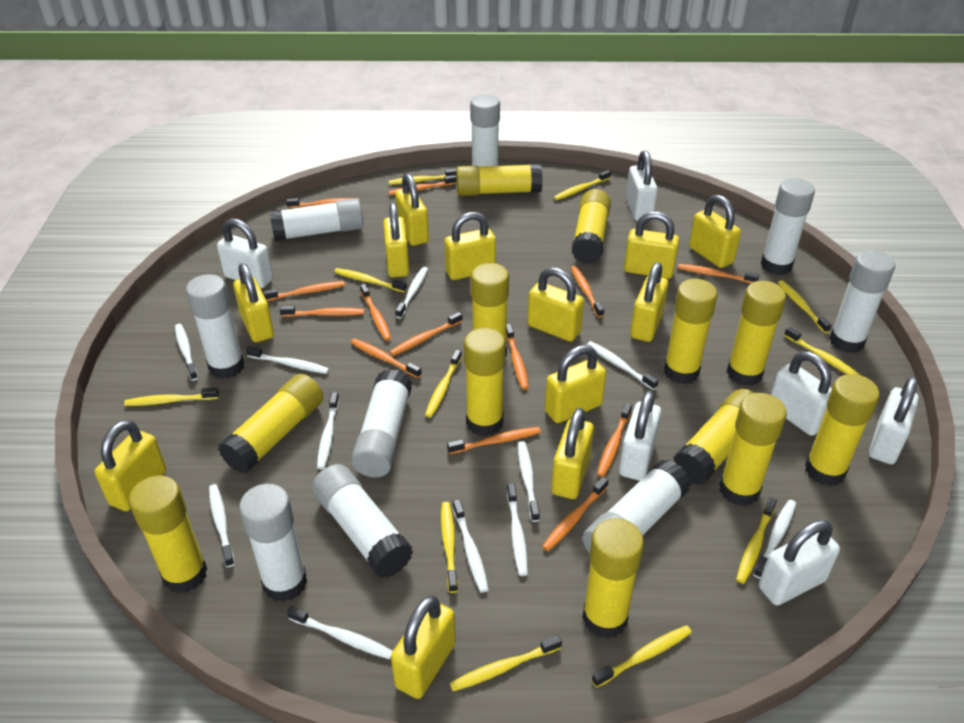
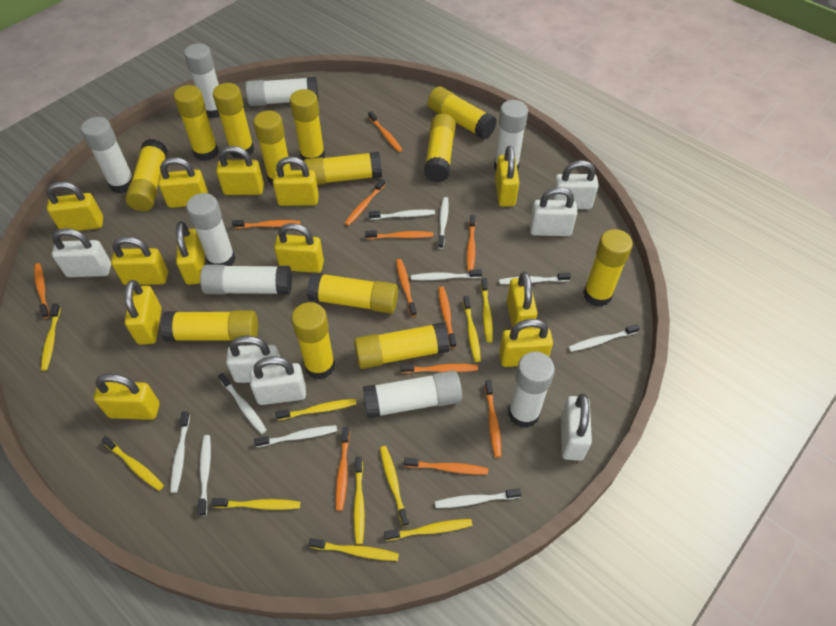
orange toothbrush: [263,281,345,301] [280,306,364,317] [286,198,359,208] [351,338,422,378] [360,284,391,341] [388,175,457,195] [390,312,463,356] [447,427,541,454] [506,324,529,390] [542,477,609,551] [571,266,604,318] [597,402,632,477] [678,264,759,283] = 13 -> [34,263,49,319] [232,220,300,229] [336,427,350,511] [345,179,385,226] [365,230,433,239] [368,111,402,152] [396,259,417,317] [401,364,478,373] [404,457,488,474] [438,286,456,348] [467,215,476,272] [485,380,501,457] = 12
white glue stick: [186,274,245,379] [239,484,307,602] [269,198,363,241] [312,464,413,578] [351,369,412,477] [470,95,500,167] [583,459,691,554] [761,178,815,275] [829,250,895,353] = 9 -> [81,117,133,193] [184,43,220,118] [186,193,236,266] [200,265,292,295] [245,77,318,106] [363,371,462,419] [494,100,528,170] [508,352,555,428] = 8
white toothbrush: [175,324,198,381] [209,484,235,567] [246,346,329,374] [287,606,393,659] [317,392,339,469] [395,267,428,319] [453,499,489,593] [507,483,528,576] [518,441,540,522] [587,341,658,390] [753,500,796,579] = 11 -> [170,411,190,493] [198,435,211,516] [218,373,267,434] [254,425,337,447] [369,209,435,220] [411,269,482,280] [435,488,522,508] [438,197,449,249] [499,272,571,284] [568,324,640,352] = 10
yellow glue stick: [129,475,207,594] [218,374,323,474] [456,164,542,196] [464,327,506,436] [471,263,509,357] [572,189,611,264] [582,518,644,639] [664,279,718,384] [673,389,755,485] [719,393,787,506] [727,281,786,386] [805,374,880,486] = 12 -> [125,139,168,211] [160,310,258,341] [174,85,219,161] [213,83,254,159] [253,110,291,185] [290,89,325,160] [291,302,335,379] [303,152,382,185] [307,272,398,314] [354,322,450,369] [424,113,456,182] [428,86,497,139] [583,229,633,307] = 13
yellow toothbrush: [124,387,219,406] [334,268,407,292] [389,169,456,185] [425,350,462,418] [441,502,458,593] [450,635,562,691] [554,170,611,200] [592,625,692,688] [736,497,777,584] [778,280,832,333] [784,327,862,376] = 11 -> [41,303,61,371] [101,436,164,491] [211,498,300,510] [275,399,356,420] [309,538,399,561] [354,457,365,544] [380,446,409,527] [384,519,472,541] [463,296,481,362] [481,278,493,342] = 10

